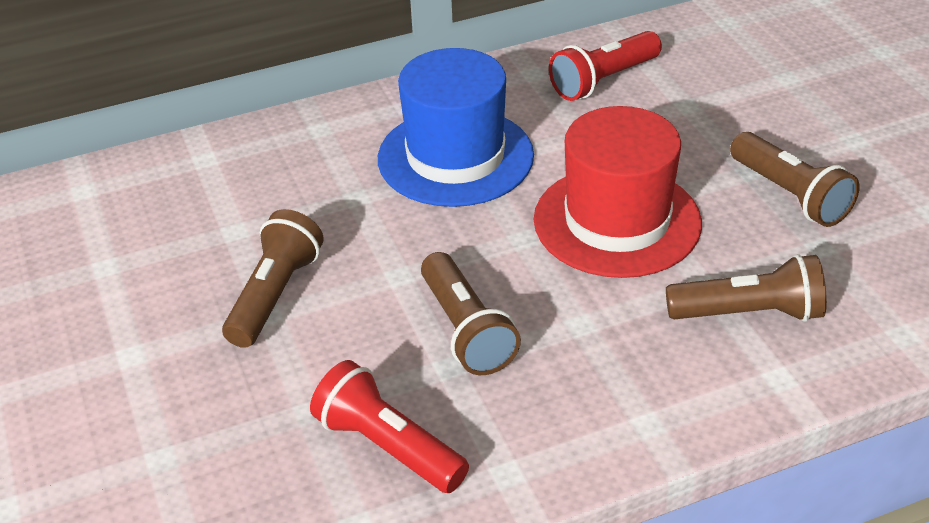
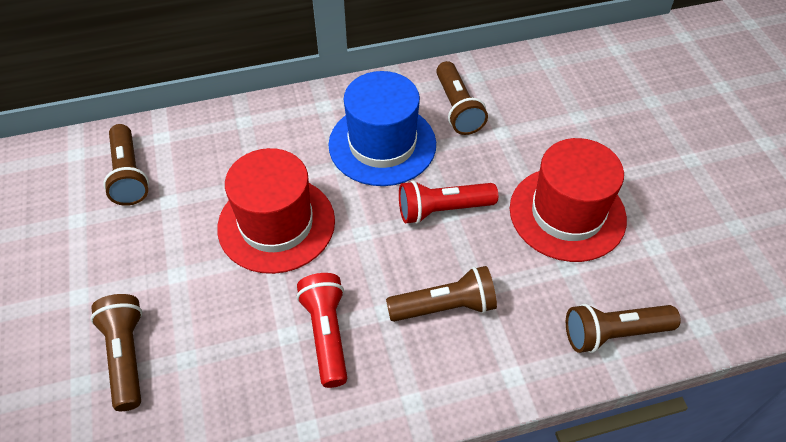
brown flashlight: [222,209,324,348] [421,252,521,375] [666,254,827,322] [730,132,860,227] = 4 -> [90,294,142,411] [103,124,149,206] [386,266,497,322] [436,61,488,135] [566,304,681,353] = 5
red hat: [534,106,702,278] = 1 -> [217,148,335,274] [510,138,627,262] = 2

